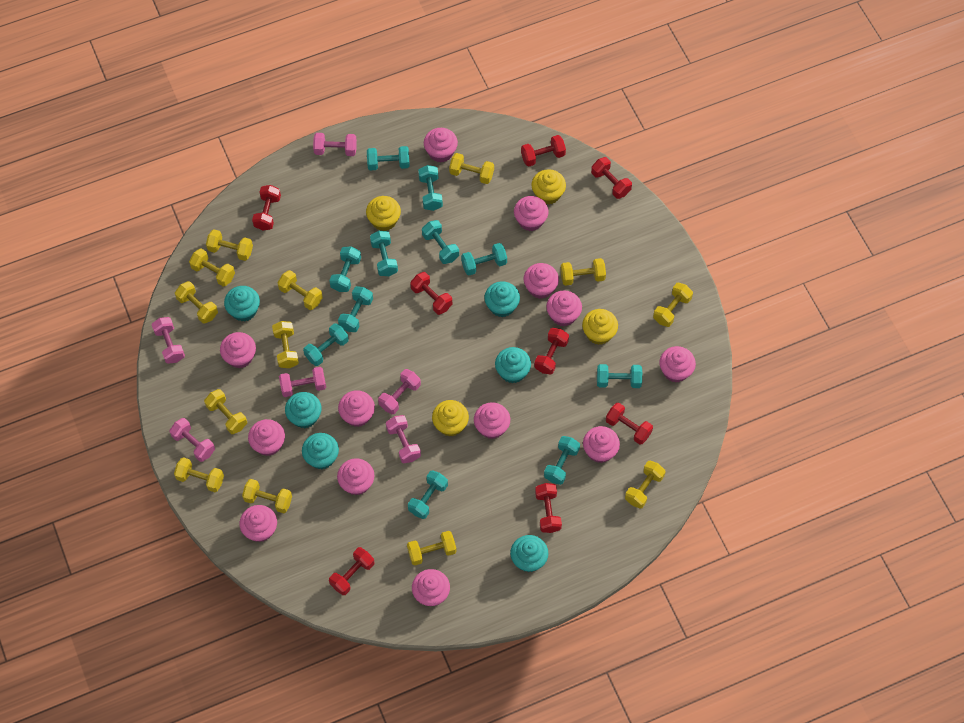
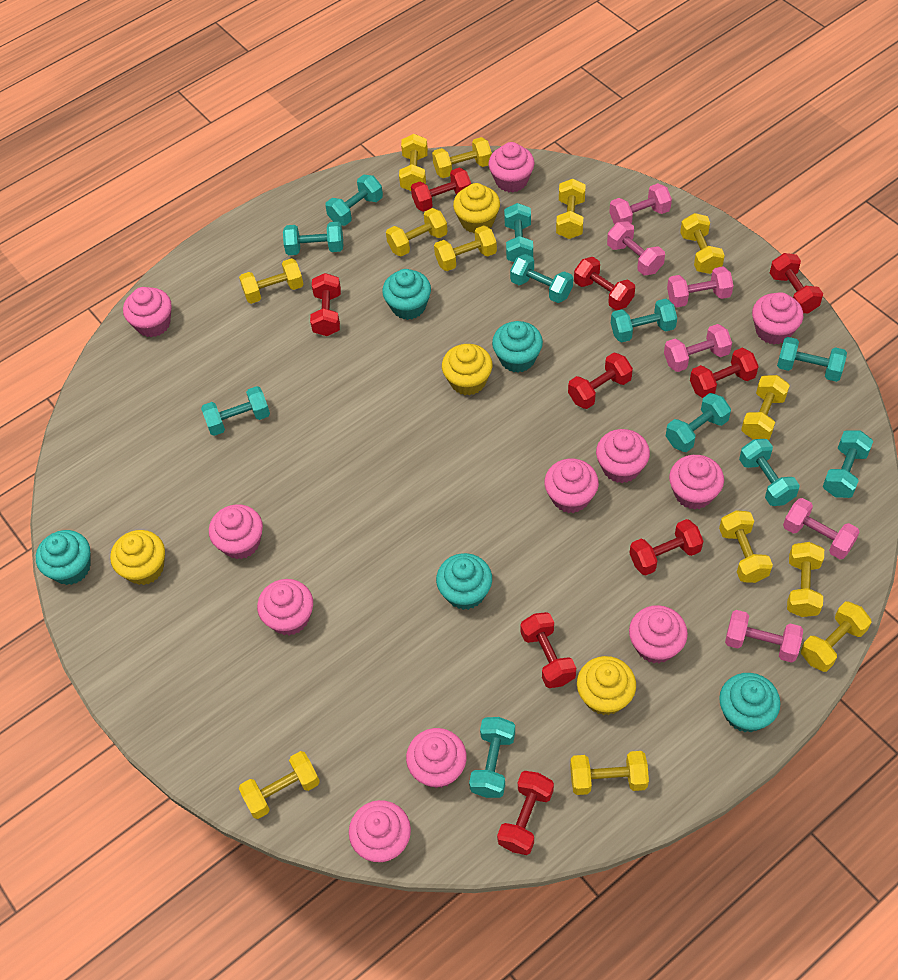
pink cupcake: [220,332,256,368] [239,505,277,542] [248,419,285,456] [337,458,375,495] [338,390,375,427] [412,569,450,607] [424,128,458,163] [474,402,510,439] [514,196,549,231] [523,263,559,299] [546,290,582,327] [583,426,620,463] [659,346,696,383] = 13 -> [123,287,171,337] [209,504,263,559] [257,579,313,635] [349,800,411,862] [406,728,467,788] [489,142,534,192] [544,459,599,513] [596,429,650,483] [629,605,688,663] [669,455,724,510] [752,292,803,345] = 11
red dumbbell: [252,185,281,230] [329,547,374,595] [410,272,452,315] [521,135,566,167] [534,328,569,375] [535,483,562,533] [591,157,632,199] [606,402,653,445] = 8 -> [310,273,341,336] [411,168,471,212] [497,771,554,855] [520,612,576,688] [568,352,633,409] [574,257,635,310] [629,519,703,576] [690,348,759,398] [770,253,823,313] = 9
turquoise cupcake: [224,286,260,322] [285,392,321,428] [302,433,339,469] [484,281,520,317] [495,347,531,383] [510,535,548,572] = 6 -> [36,530,91,585] [382,269,431,320] [436,553,492,610] [492,321,543,373] [719,673,780,732] = 5

